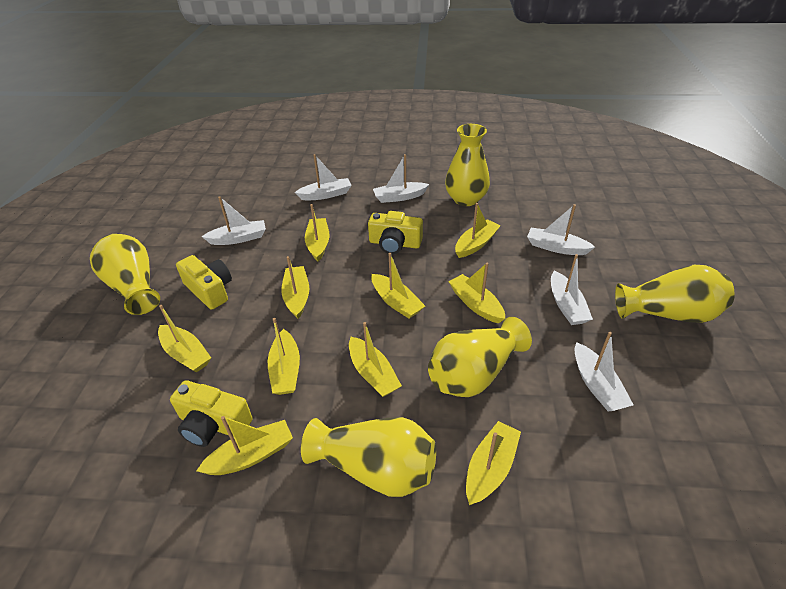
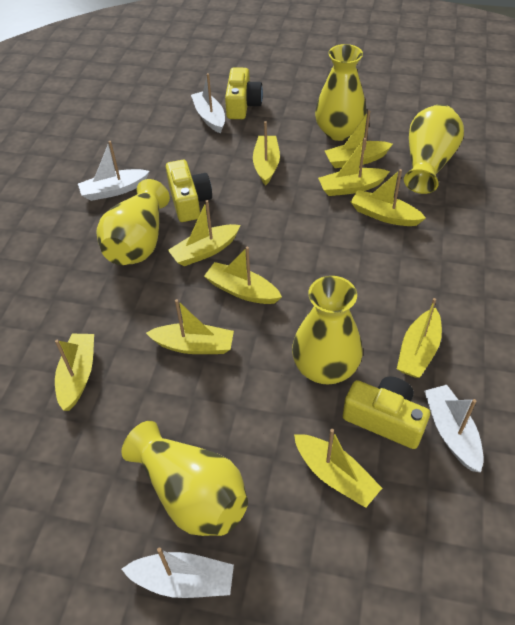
white boat: [201,196,266,245] [295,154,352,200] [373,154,429,203] [527,204,595,255] [551,254,593,325] [574,332,634,411] = 6 -> [78,141,150,201] [122,547,234,598] [191,73,225,133] [424,385,484,473] = 4

